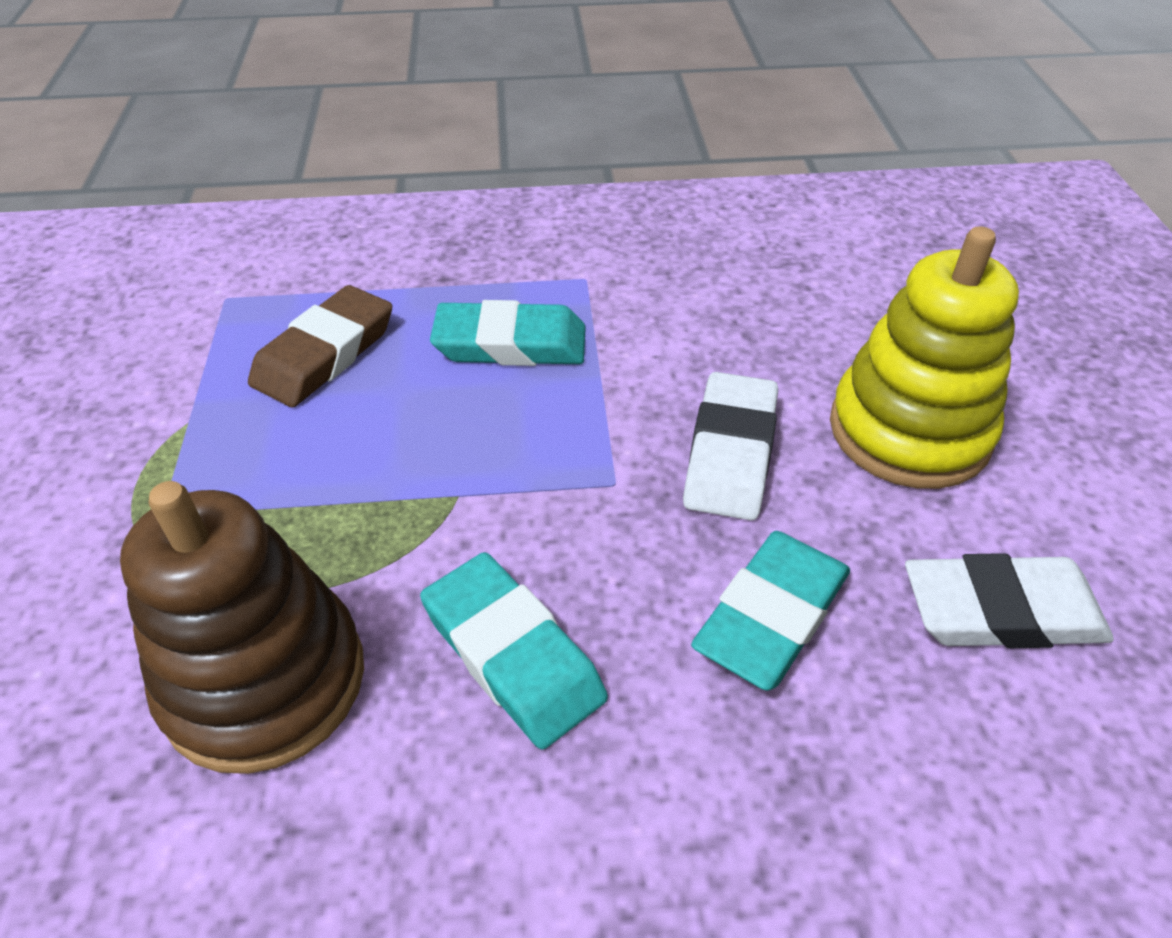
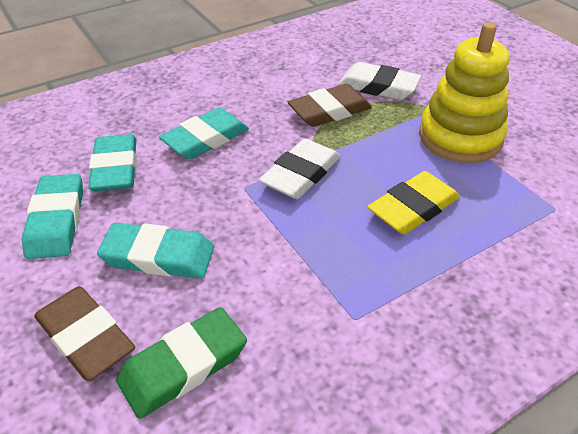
brown eraser: [248,285,392,407] = 1 -> [34,286,135,381] [287,84,372,127] = 2
brown stacking toy: [120,481,364,774] = 1 -> none = 0
green eraser: none = 0 -> [116,307,247,419] = 1
turquoise eraser: [420,552,608,750] [430,300,586,366] [691,531,850,691] = 3 -> [22,174,83,259] [88,134,137,192] [97,223,214,279] [159,108,249,159] = 4
yellow eraser: none = 0 -> [367,171,460,235] = 1

